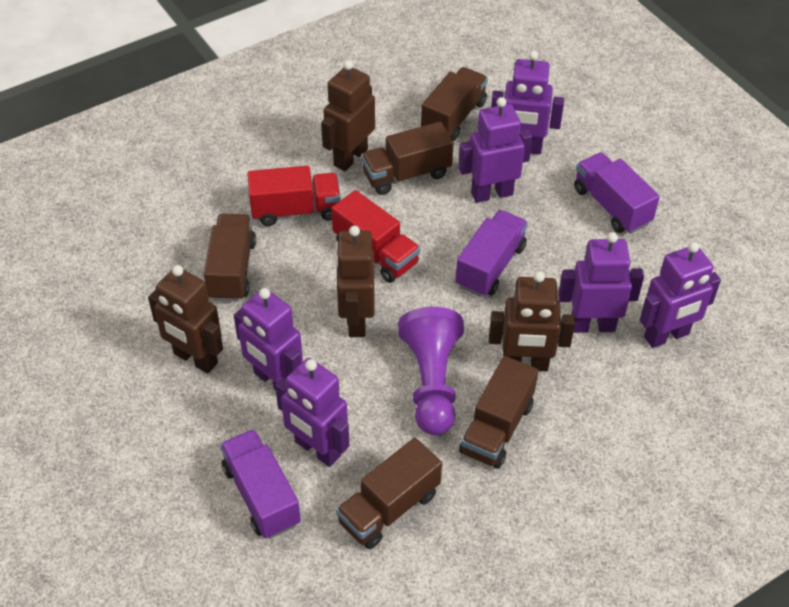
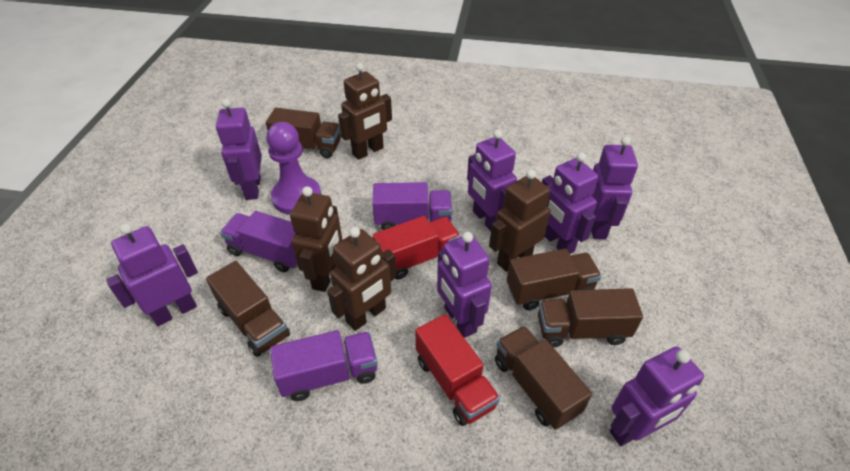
purple robot: [234,288,303,390] [275,358,349,467] [458,97,533,203] [491,51,564,155] [558,232,644,333] [640,242,721,348] = 6 -> [106,223,198,326] [216,99,262,200] [437,232,492,338] [467,130,517,231] [542,152,599,254] [591,136,638,240] [610,347,704,446] = 7

